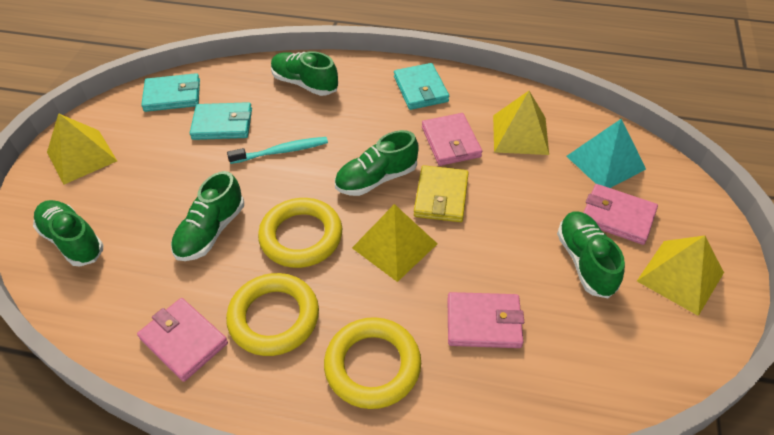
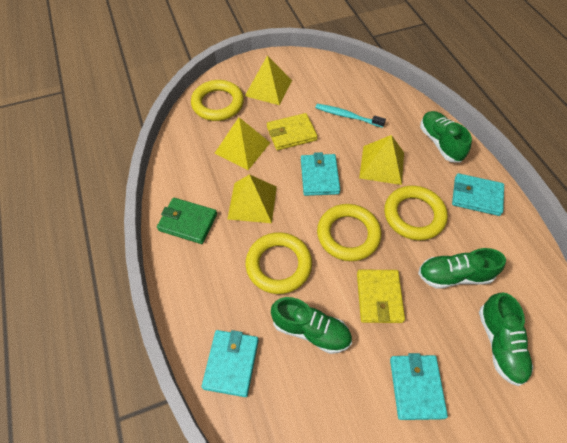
green shoe: [33,200,104,267] [171,171,244,261] [271,51,338,96] [335,130,419,196] [557,211,625,298] = 5 -> [271,297,352,354] [418,248,506,288] [420,111,472,163] [479,293,533,386] = 4
green wallet: none = 0 -> [157,198,217,244] = 1
pink wallet: [137,298,228,382] [422,113,482,166] [448,292,524,348] [583,184,658,245] = 4 -> none = 0
turquoise pyramid: [566,119,646,188] = 1 -> none = 0
turquoise wallet: [141,73,200,112] [190,102,252,140] [394,63,449,110] = 3 -> [202,330,259,397] [301,152,340,196] [390,353,448,420] [452,173,504,216] = 4
yellow ring: [226,273,319,356] [258,198,342,268] [324,317,421,409] = 3 -> [191,80,244,121] [246,232,312,294] [317,204,381,261] [384,185,448,240] = 4
yellow wallet: [414,165,469,222] = 1 -> [267,113,318,150] [357,270,405,323] = 2

